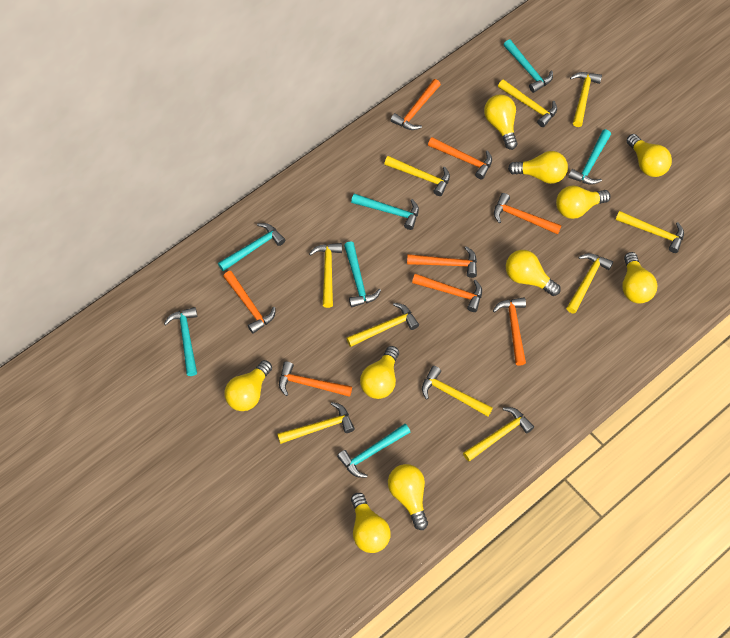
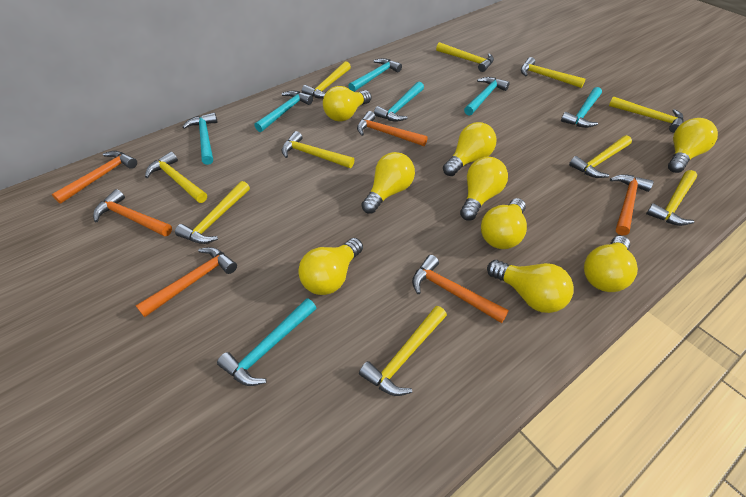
orange hammer: [223,271,276,334] [279,361,352,397] [390,79,441,130] [407,246,477,278] [412,274,482,312] [428,137,492,180] [493,297,526,366] [494,193,561,235] = 8 -> [52,151,137,204] [93,189,172,236] [135,247,237,317] [357,111,428,146] [412,255,509,323] [610,174,654,236] = 6
yellow light bulb: [225,360,272,411] [351,493,391,553] [360,346,399,399] [388,464,428,530] [484,94,518,150] [506,250,561,296] [508,151,568,184] [556,185,611,219] [622,252,657,303] [627,134,672,177] = 10 -> [298,238,363,295] [323,86,371,122] [361,152,415,214] [443,122,496,176] [460,157,508,221] [481,198,527,249] [487,260,573,313] [584,236,638,292] [668,118,718,173] = 9

